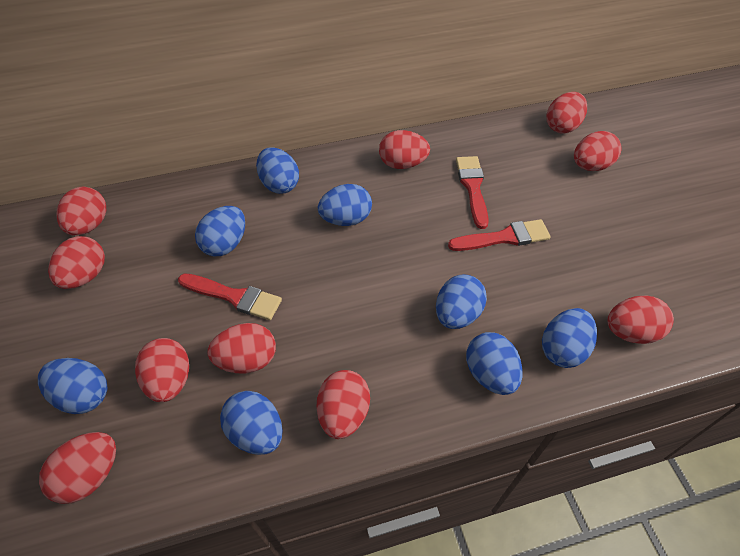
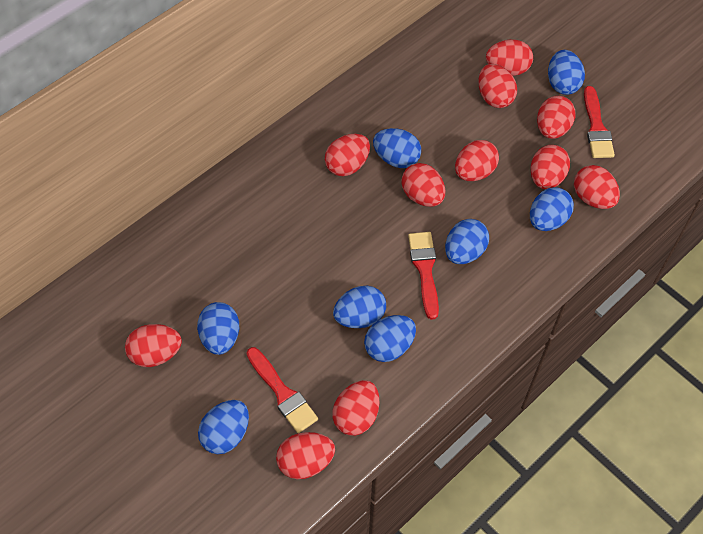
red egg: [39,432,116,504] [48,236,105,289] [56,187,106,235] [135,338,189,402] [207,323,276,373] [317,370,370,439] [379,130,430,169] [547,92,587,134] [574,131,621,171] [608,295,674,344] = 10 -> [125,324,182,367] [276,432,335,479] [325,134,370,176] [332,380,379,436] [401,163,445,207] [455,140,499,181] [478,64,517,108] [486,39,533,76] [530,145,570,189] [537,96,575,139] [574,165,620,209] = 11

